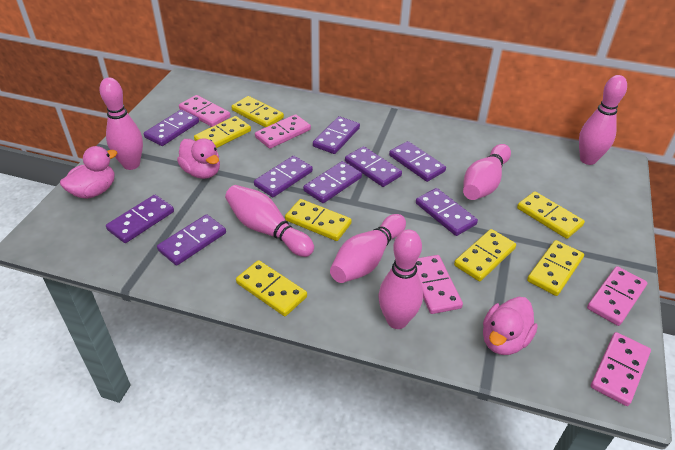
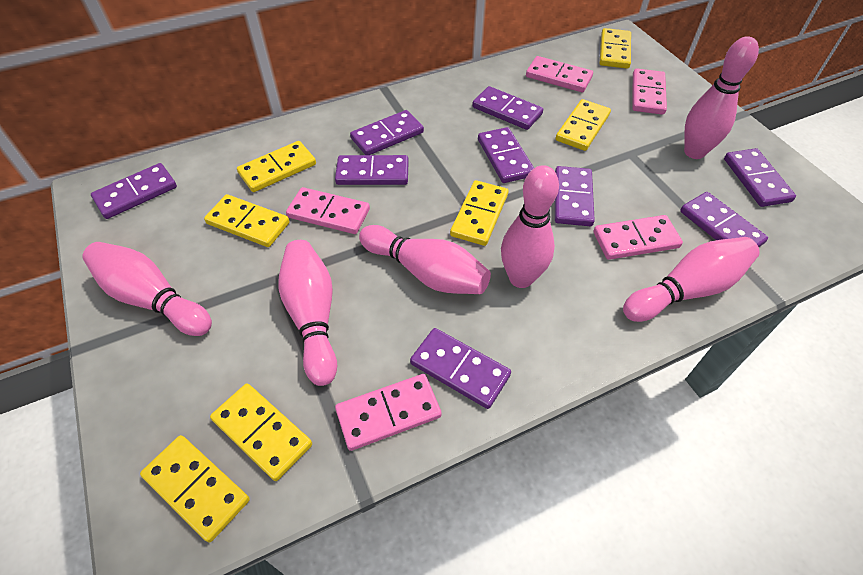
pink duck: [60,146,117,199] [177,138,220,179] [483,297,538,355] = 3 -> none = 0

